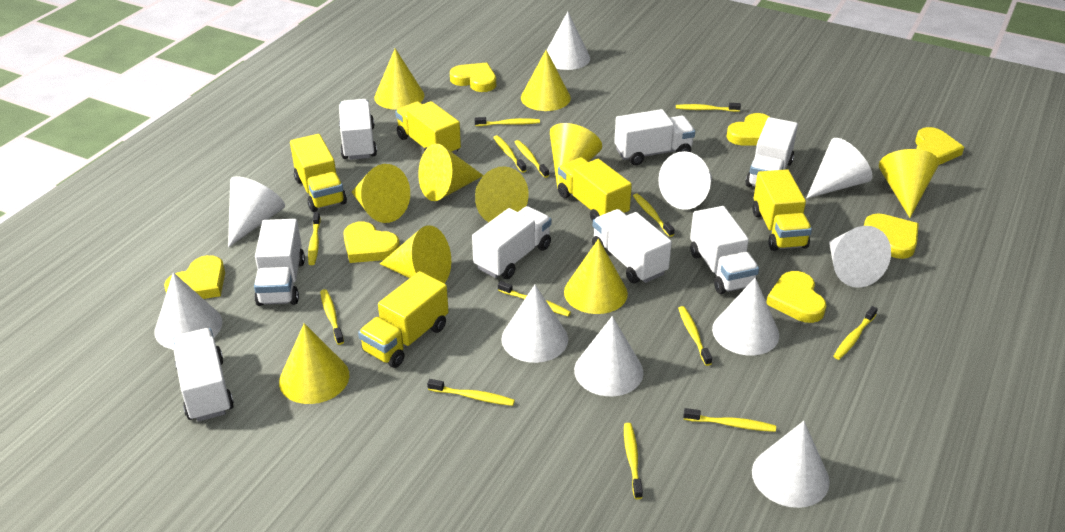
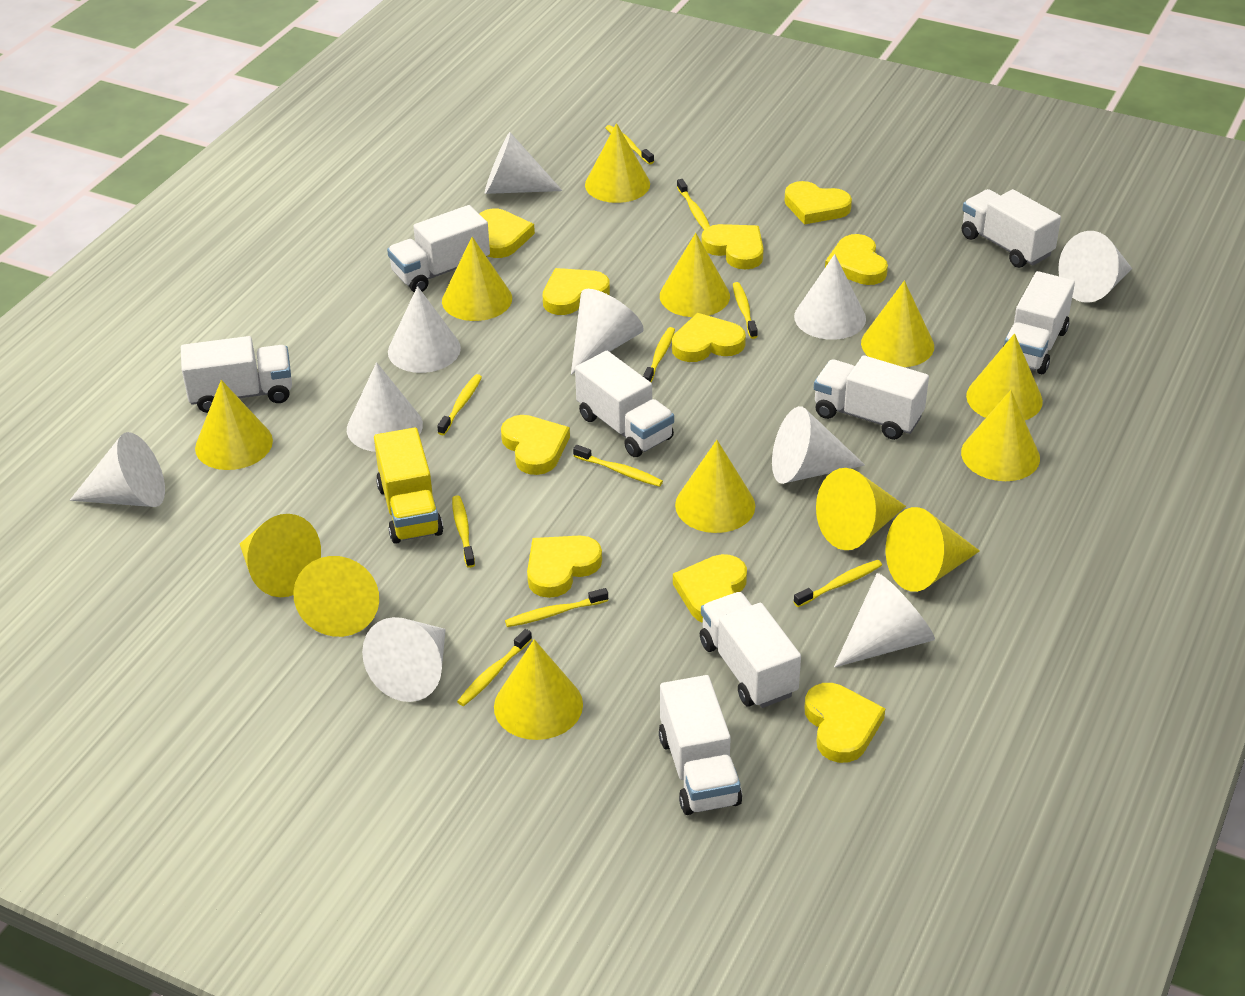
yellow cone: [279,323,349,404] [352,164,410,223] [374,49,424,110] [380,225,451,284] [418,144,484,201] [475,166,529,222] [521,50,571,111] [550,123,602,189] [564,239,628,314] [879,149,939,218] = 10 -> [195,380,273,470] [240,514,321,597] [293,556,379,637] [442,237,512,321] [494,639,583,740] [585,123,650,203] [660,233,730,317] [675,440,755,533] [816,468,906,550] [861,281,934,367] [886,507,980,592] [961,390,1040,481] [966,334,1043,420] = 13
yellow heart: [164,255,225,299] [343,222,400,263] [450,63,496,92] [726,113,769,146] [766,271,827,323] [864,213,919,259] [915,127,964,165] = 7 -> [479,209,535,258] [501,415,570,475] [527,536,602,598] [543,268,610,315] [672,313,746,362] [673,554,747,623] [701,224,764,270] [785,181,852,225] [804,683,885,763] [825,234,888,285] = 10
yellow toothbrush: [308,212,321,265] [320,289,344,345] [427,379,515,406] [474,117,540,126] [493,135,527,173] [498,281,571,316] [514,140,549,178] [624,423,643,499] [633,193,675,237] [676,103,741,112] [678,306,712,366] [683,408,776,432] [834,306,878,360] = 13 -> [437,374,482,435] [452,495,475,568] [457,629,532,706] [505,588,608,627] [573,445,663,487] [605,125,654,165] [643,327,675,382] [677,179,710,230] [733,282,758,339] [793,560,882,607] = 10
yellow truck: [290,134,347,212] [358,271,449,368] [395,101,461,154] [558,157,632,222] [752,169,812,251] = 5 -> [374,427,443,544] = 1

